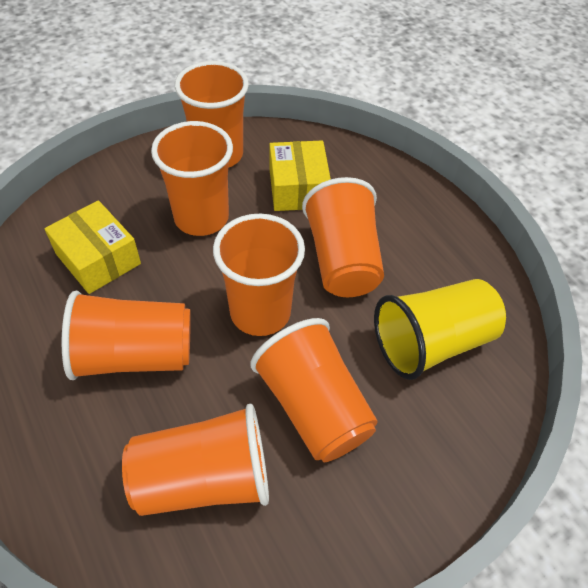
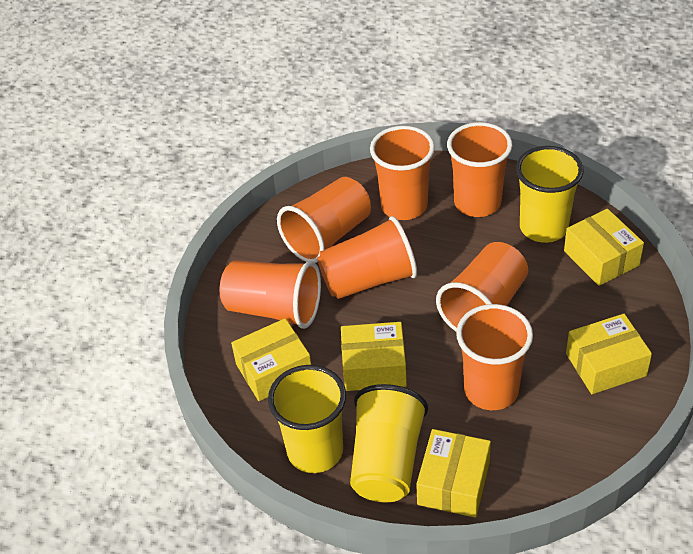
yellow box: [45,200,141,294] [269,141,331,211] = 2 -> [231,318,311,401] [341,322,407,391] [416,429,491,518] [564,209,644,286] [566,314,652,394] = 5
yellow cup: [374,279,506,380] = 1 -> [268,365,346,473] [350,384,428,502] [516,146,584,243] = 3

